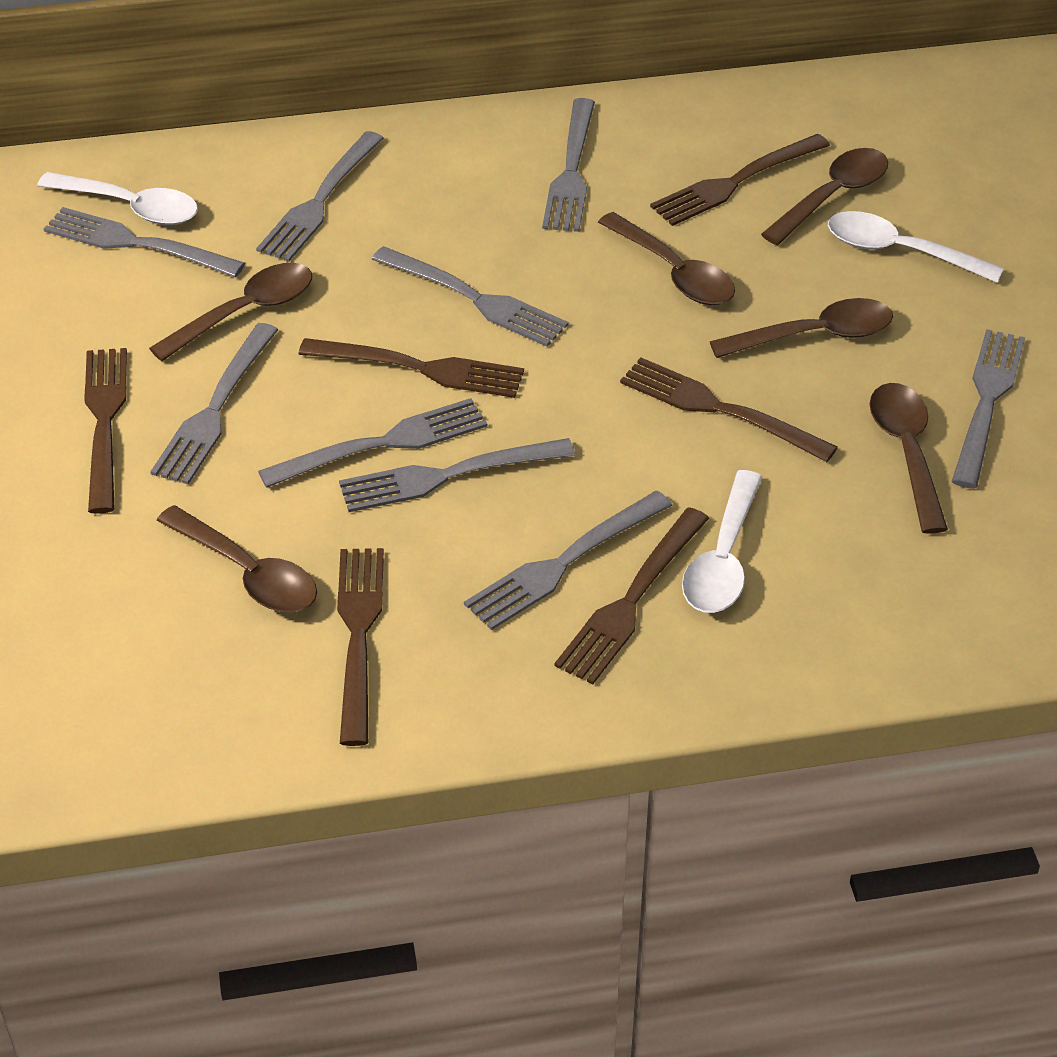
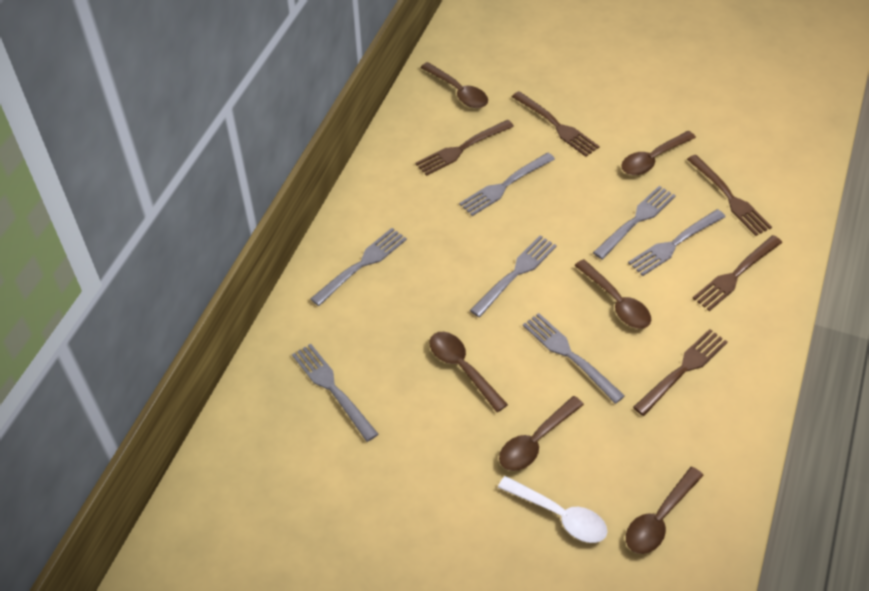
brown fork: [84,348,127,514] [298,338,524,398] [337,548,384,746] [554,507,709,684] [620,357,838,462] [650,134,830,226] = 6 -> [415,120,514,176] [512,91,600,157] [633,329,728,416] [687,155,772,236] [693,235,782,311] = 5
grey fork: [44,207,245,278] [150,323,278,484] [256,131,384,262] [258,398,487,488] [339,438,575,512] [372,246,568,347] [464,491,673,630] [542,98,595,232] [952,329,1025,488] = 9 -> [292,344,378,442] [310,228,407,306] [459,153,555,216] [470,236,557,317] [523,313,625,404] [593,186,676,259] [628,209,725,276] = 7
white spoon: [37,172,198,225] [682,470,762,613] [828,211,1004,283] = 3 -> [498,476,608,543] = 1

